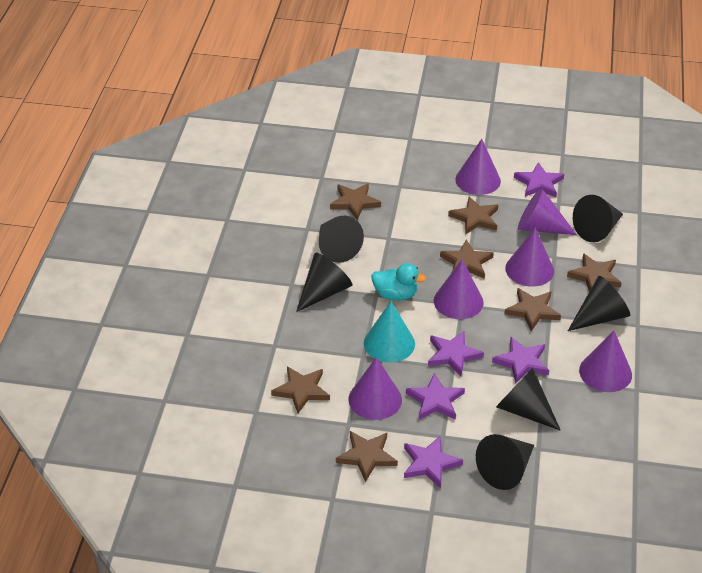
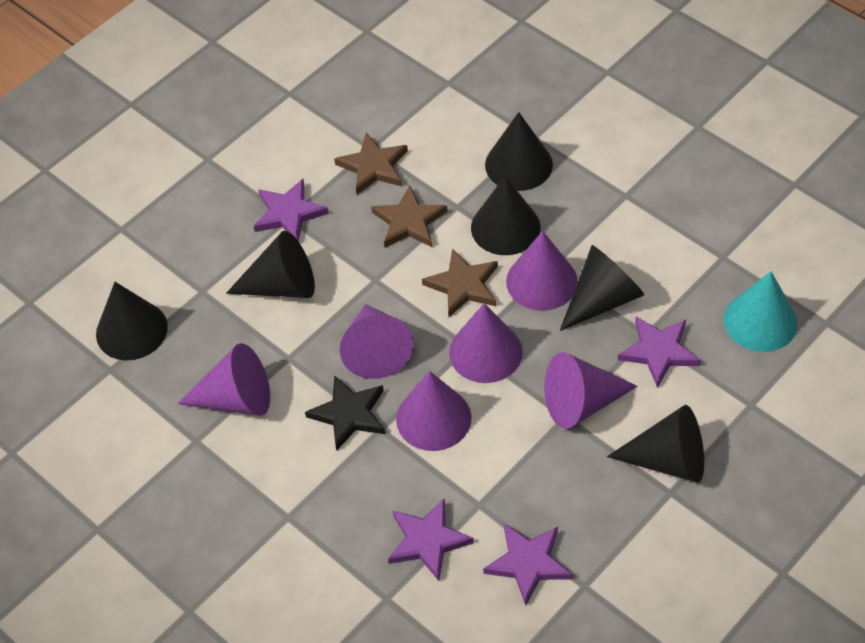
black star: none = 0 -> [305,375,385,451] = 1
brown star: [271,366,330,413] [330,183,381,219] [336,431,398,482] [440,240,494,279] [448,196,498,234] [505,288,561,331] [567,253,621,291] = 7 -> [334,133,408,194] [371,185,448,248] [422,248,498,317] = 3
purple star: [404,436,463,489] [406,373,465,420] [428,331,484,376] [492,337,549,383] [514,162,564,197] = 5 -> [254,179,329,242] [388,498,474,581] [483,524,572,605] [618,317,701,388] = 4
turquoise duck: [371,263,426,301] = 1 -> none = 0

